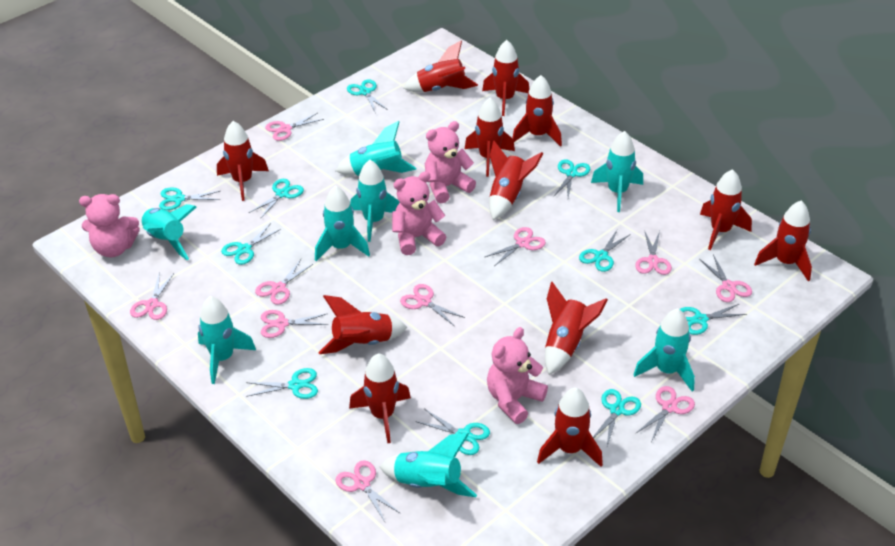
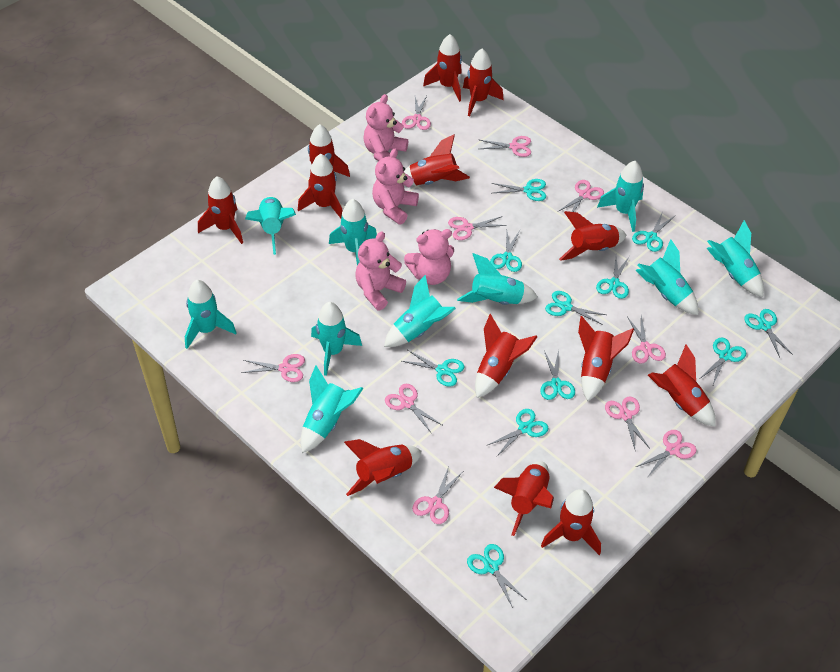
red rocket: [217,121,269,201] [318,295,408,354] [349,353,411,444] [403,40,478,92] [465,98,515,177] [482,40,529,116] [489,141,543,220] [513,75,562,147] [537,388,603,467] [545,282,608,375] [700,169,752,250] [754,201,812,281] = 12 -> [198,176,243,244] [298,154,343,218] [308,124,350,187] [344,439,422,496] [404,134,470,185] [423,34,462,102] [463,49,504,116] [475,314,538,398] [494,461,554,536] [541,489,601,555] [559,211,626,261] [578,316,634,401] [648,344,716,427] = 13
turquoise rocket: [141,204,197,260] [198,296,256,384] [315,186,370,261] [336,121,417,176] [350,160,400,242] [379,433,477,497] [591,131,643,212] [633,308,695,391] = 8 -> [185,280,237,349] [245,196,296,255] [300,365,364,453] [311,302,362,376] [329,199,377,266] [384,275,456,347] [457,253,537,305] [597,161,644,232] [635,239,698,315] [706,220,764,297] = 10
turquoise scissors: [159,187,221,210] [221,223,281,265] [246,368,318,399] [249,179,304,219] [347,79,388,112] [415,409,490,455] [554,159,590,198] [579,230,631,272] [593,389,641,446] [680,304,747,335] = 10 -> [402,350,465,387] [467,544,527,608] [488,409,548,456] [490,231,522,272] [492,179,546,201] [540,350,575,400] [545,291,606,325] [596,256,630,299] [632,211,675,252] [701,338,746,385] [744,309,793,357] = 11

